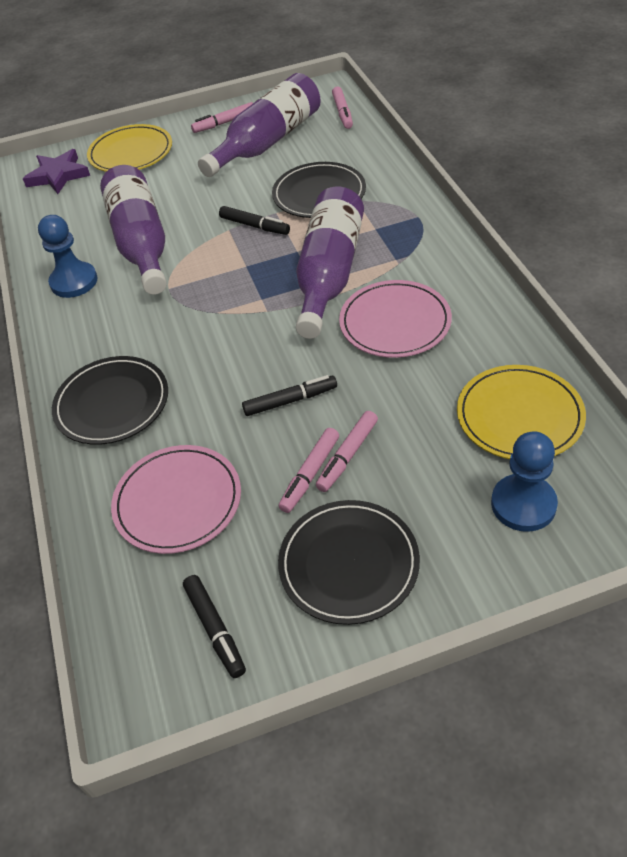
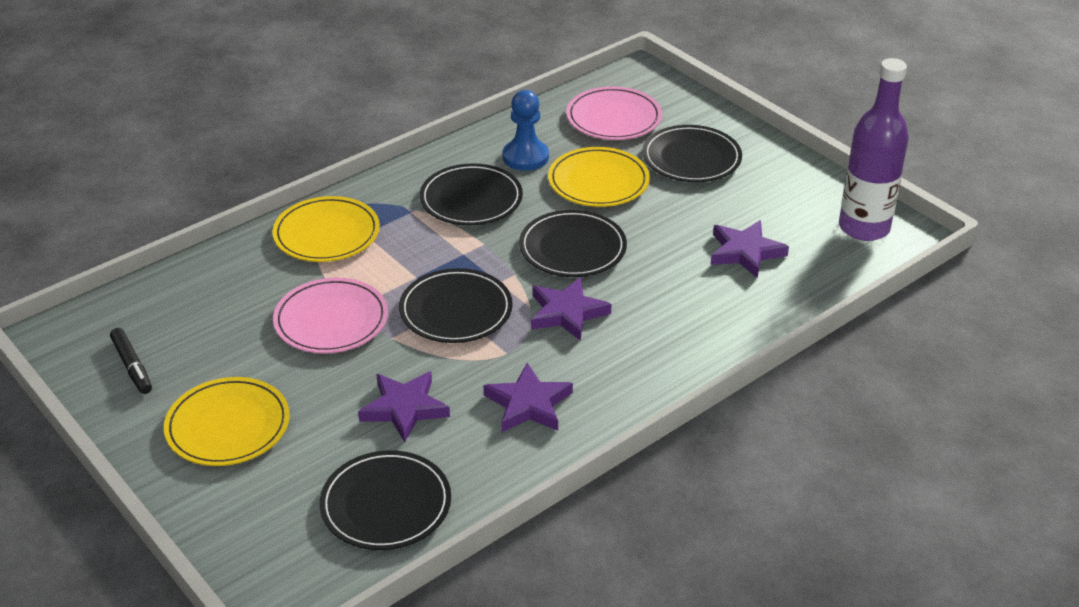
black marker: [183,575,246,678] [219,206,290,235] [242,375,337,416] = 3 -> [110,328,152,394] = 1
black plate: [52,356,168,445] [272,162,366,218] [278,500,420,625] = 3 -> [319,450,451,550] [399,268,513,343] [420,163,523,225] [519,210,627,277] [642,125,742,182] = 5
blue pawn: [38,215,98,298] [491,431,558,532] = 2 -> [503,90,549,171] = 1
pink marker: [191,102,253,133] [279,428,339,513] [316,411,378,492] [332,87,353,129] = 4 -> none = 0
purple bottle: [100,165,167,295] [198,73,321,177] [296,186,364,339] = 3 -> [839,58,909,241] = 1
purple star: [23,149,90,194] = 1 -> [358,371,450,442] [483,363,573,432] [531,277,612,341] [711,220,789,279] = 4
yellow plate: [87,124,172,172] [457,365,586,459] = 2 -> [164,377,290,466] [273,196,380,262] [548,147,650,207] = 3

